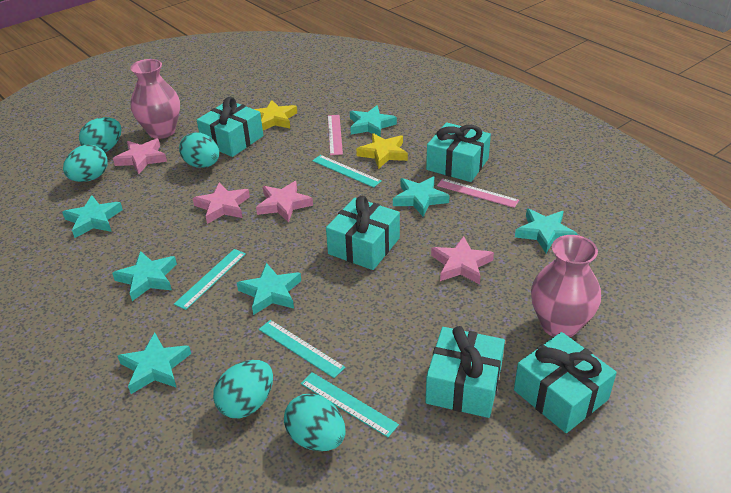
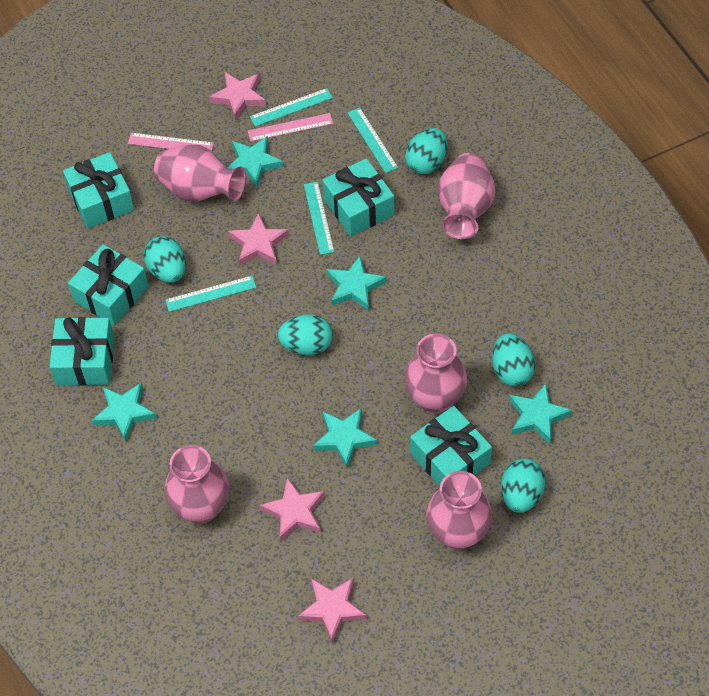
pink vase: [130,59,180,139] [531,235,601,337] = 2 -> [154,145,246,202] [164,445,229,523] [404,333,467,413] [426,471,492,549] [437,153,495,239] = 5
turquoise star: [62,195,123,238] [112,251,177,301] [118,333,191,394] [237,263,301,315] [350,105,397,136] [393,176,450,217] [515,209,578,253] = 7 -> [91,382,157,442] [227,136,284,188] [313,408,378,468] [326,256,387,311] [509,383,572,445] = 5
yellow star: [254,100,297,130] [356,133,408,169] = 2 -> none = 0

